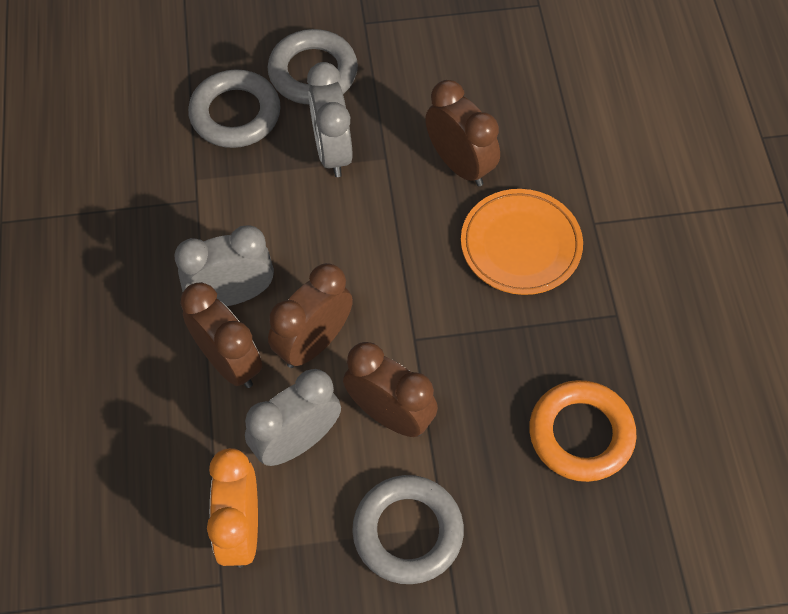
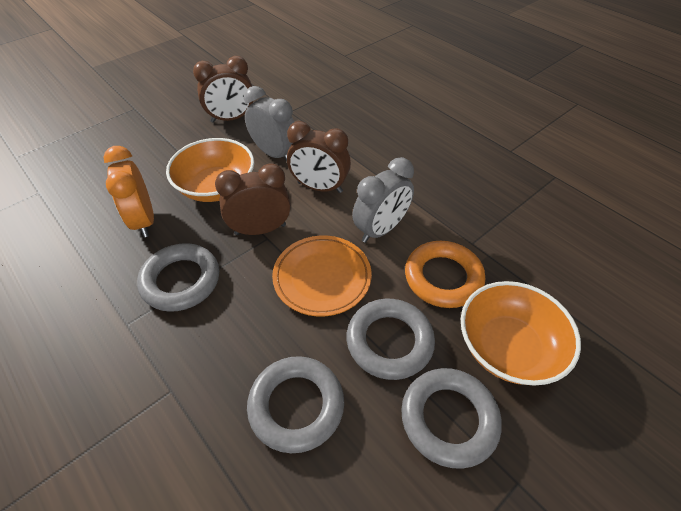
brown clock: [180,282,263,388] [268,263,353,368] [343,342,438,437] [425,80,500,186] = 4 -> [193,56,253,123] [215,163,291,235] [287,121,351,193] = 3
grey clock: [174,225,274,306] [245,369,341,466] [307,62,353,177] = 3 -> [244,86,294,161] [352,157,414,243] = 2
grey ring: [188,69,281,148] [268,29,358,104] [352,475,464,584] = 3 -> [137,243,219,312] [247,356,344,453] [347,299,435,380] [401,368,502,469] = 4
orange bowl: none = 0 -> [166,138,254,202] [461,281,581,386] = 2

